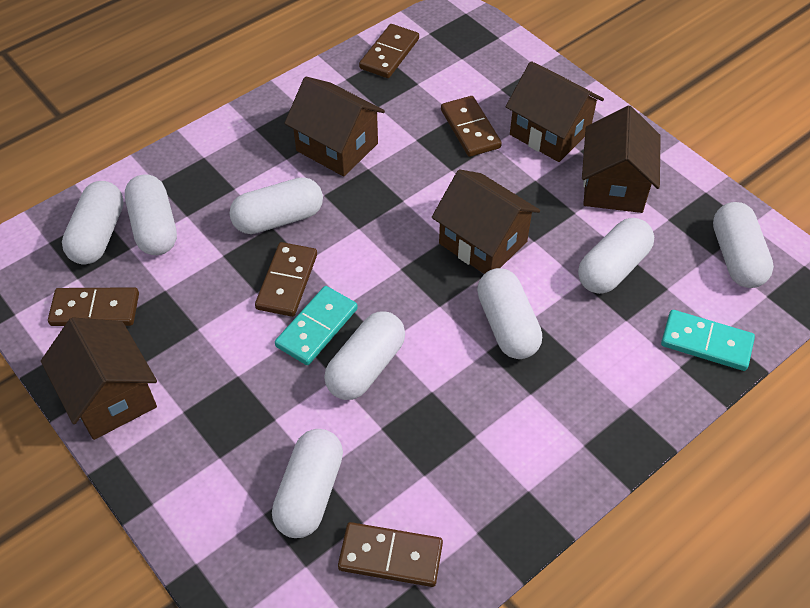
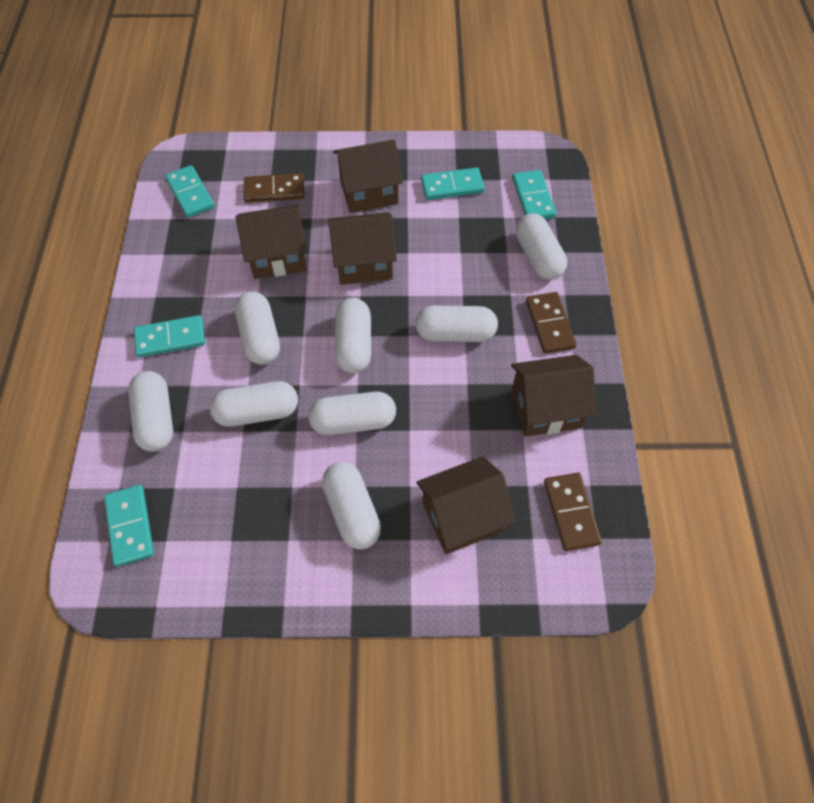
brown domino: [48,287,139,326] [255,242,317,317] [338,522,443,587] [359,24,419,78] [441,96,502,157] = 5 -> [243,173,305,203] [526,292,576,354] [544,473,602,551] = 3
turquoise domino: [275,286,358,365] [661,310,755,371] = 2 -> [104,485,154,567] [134,315,205,357] [165,165,215,218] [421,168,485,200] [512,170,556,219] = 5

